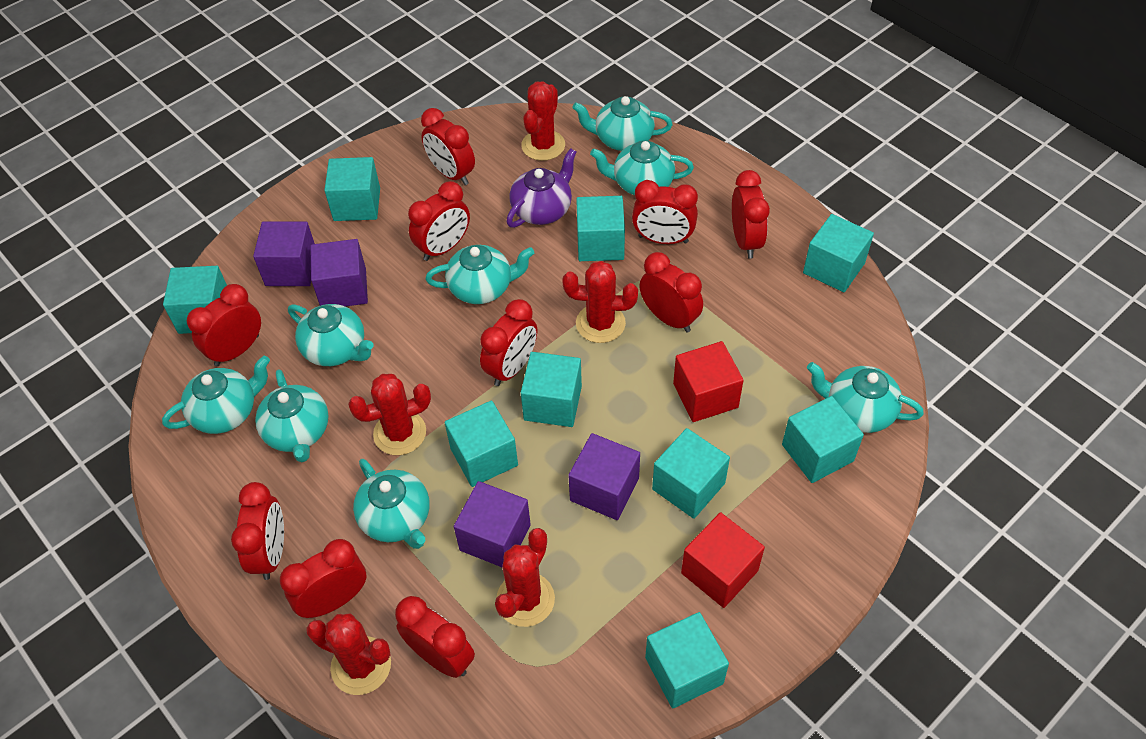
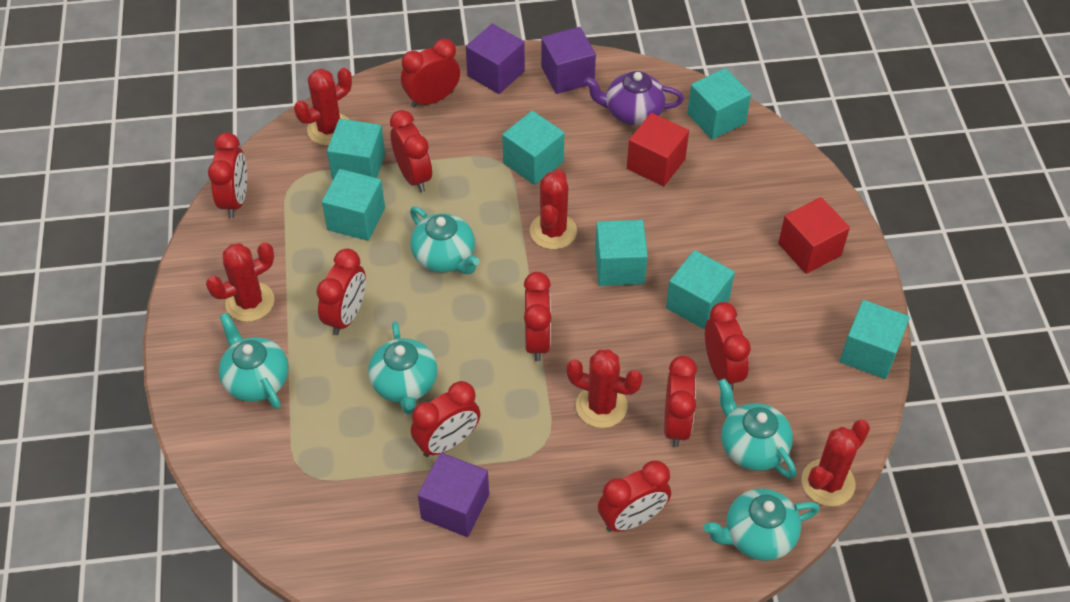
purple cube: [253,221,315,286] [310,239,368,306] [454,481,531,567] [568,433,640,520] = 4 -> [418,453,489,537] [466,24,525,94] [541,27,596,94] = 3
red clock: [187,284,261,366] [231,482,284,580] [280,539,366,618] [395,596,475,678] [408,181,470,261] [421,108,475,185] [480,299,537,386] [632,180,698,244] [639,252,703,333] [732,170,770,259] = 10 -> [208,132,247,218] [317,249,366,335] [390,110,432,192] [401,39,460,108] [411,381,480,457] [524,272,552,361] [598,460,671,532] [664,356,697,447] [705,302,751,391] = 9
turquoise cube: [163,266,227,334] [324,157,380,221] [445,401,518,487] [521,352,582,427] [576,196,625,261] [645,612,729,708] [652,428,730,519] [782,396,864,483] [803,214,874,292] = 9 -> [322,169,385,241] [327,119,385,180] [502,111,565,185] [595,220,648,286] [666,250,735,330] [687,68,751,140] [840,300,910,379] = 7
turquoise teapot: [162,356,270,434] [255,369,329,462] [288,304,374,366] [353,459,429,549] [425,245,534,304] [572,96,673,151] [590,141,694,195] [807,362,924,433] = 8 -> [219,313,289,409] [368,321,437,415] [410,207,480,274] [704,488,820,561] [718,378,796,479] = 5

